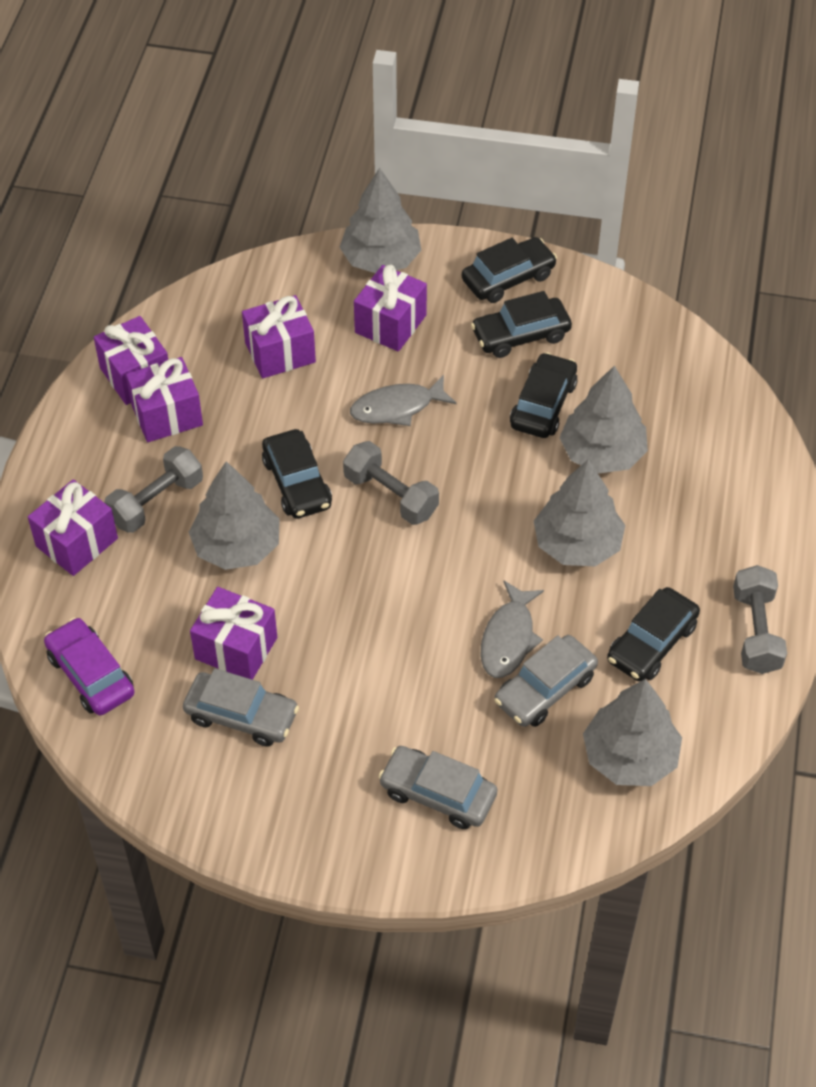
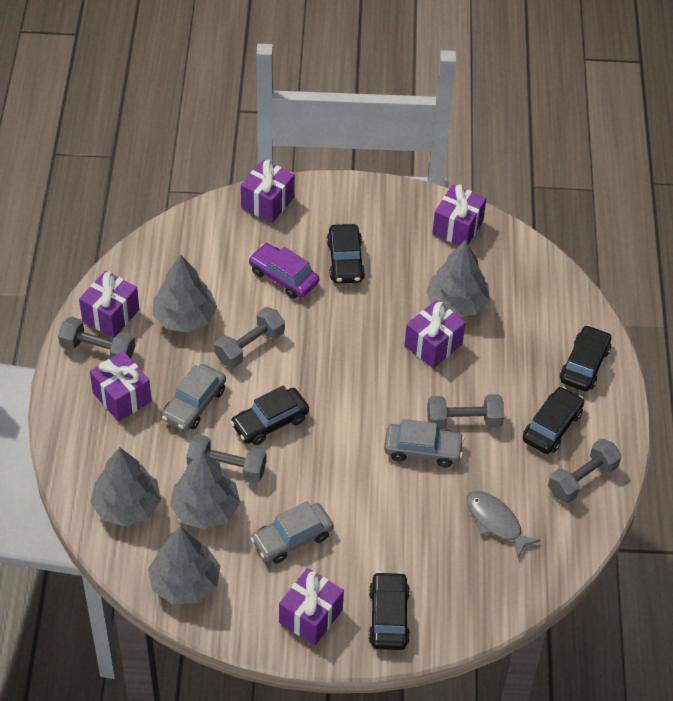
grey dumbbell: [104,446,203,533] [343,441,439,525] [733,565,787,674] = 3 -> [58,317,135,359] [186,434,267,483] [214,307,285,368] [427,394,504,429] [548,439,622,503] = 5
grey fish: [350,375,457,426] [481,581,544,678] = 2 -> [467,491,540,558] = 1

